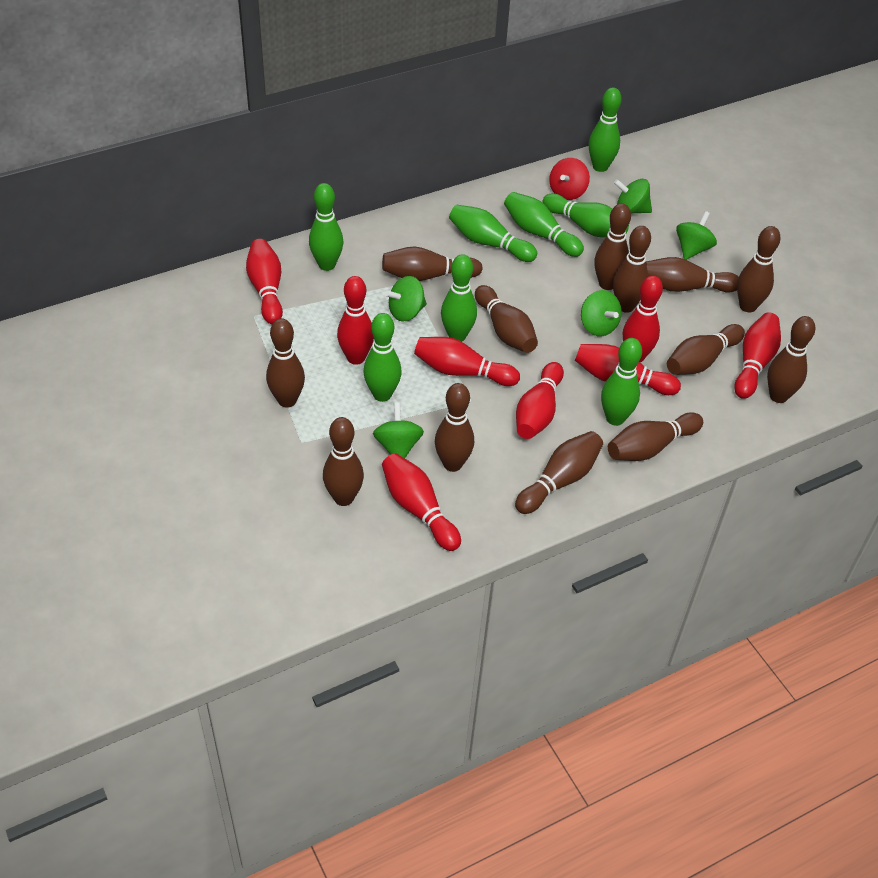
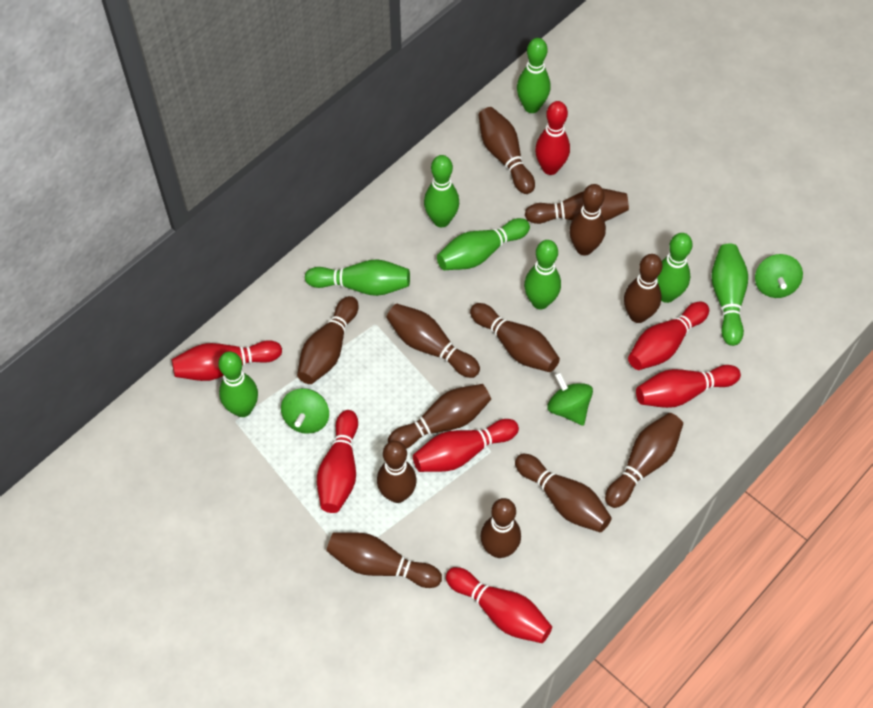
green spinning top: [373,403,424,458] [385,276,427,322] [581,290,622,336] [614,179,652,214] [676,211,717,260] = 5 -> [281,388,329,434] [547,372,593,426] [755,254,803,298] = 3
red bowling pin: [246,239,283,324] [337,276,374,365] [382,453,461,551] [414,337,520,386] [516,362,564,439] [575,344,681,395] [623,276,663,362] [734,312,781,399] = 8 -> [172,340,282,381] [317,410,358,513] [413,419,519,472] [446,567,552,643] [535,101,570,175] [628,302,709,370] [636,365,741,408] = 7
red spinning top: [549,158,590,200] = 1 -> none = 0

